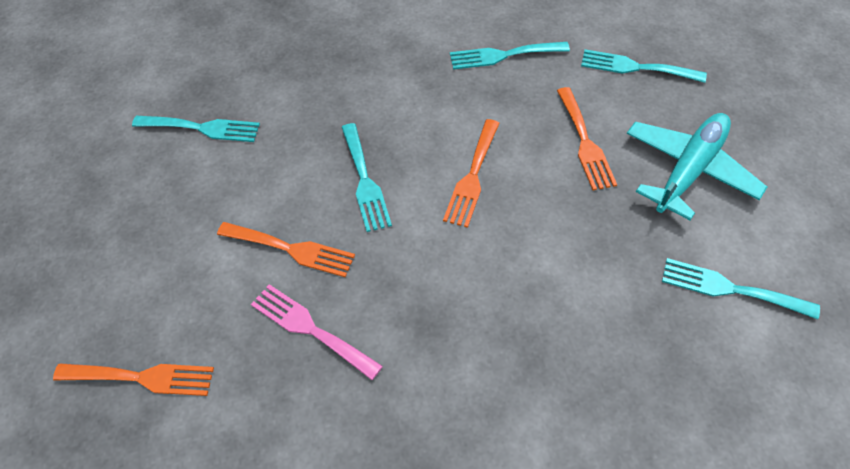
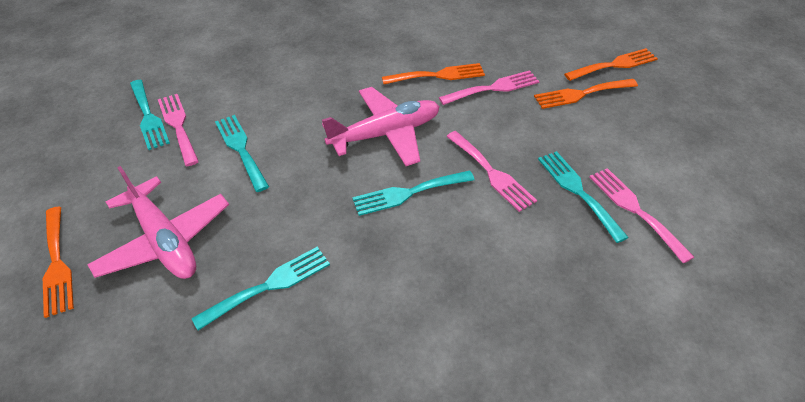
pink fork: [251,284,383,380] = 1 -> [158,94,199,166] [439,70,540,105] [446,131,537,212] [589,168,694,263] = 4
pink plane: none = 0 -> [87,166,229,279] [322,87,440,166] = 2
turquoise plane: [627,113,767,220] = 1 -> none = 0

